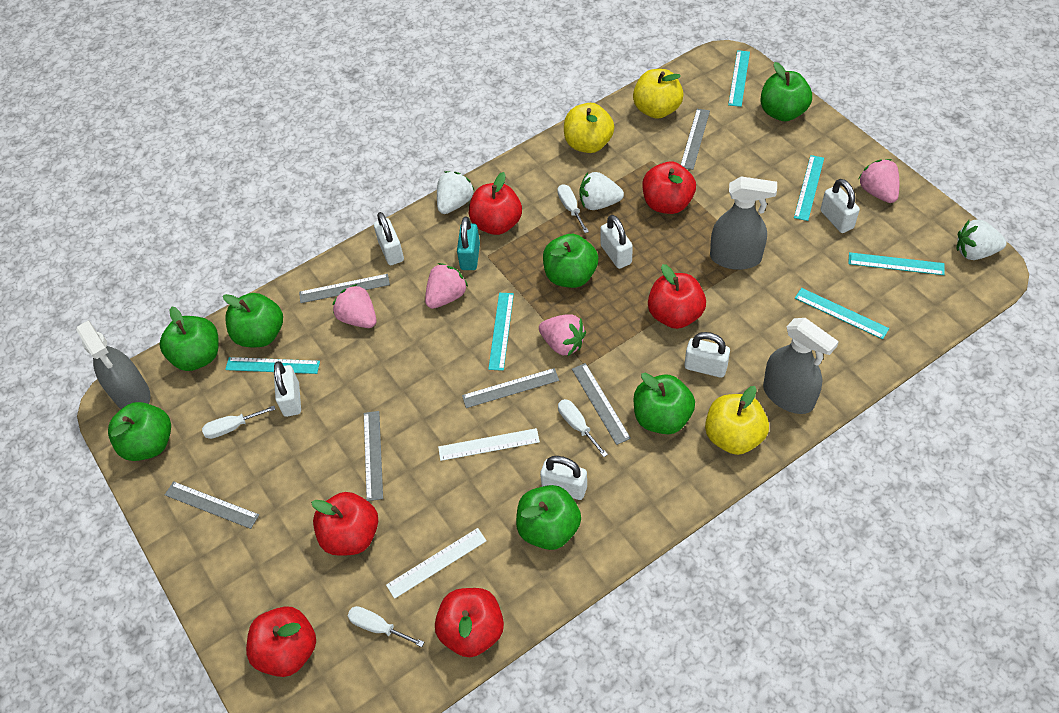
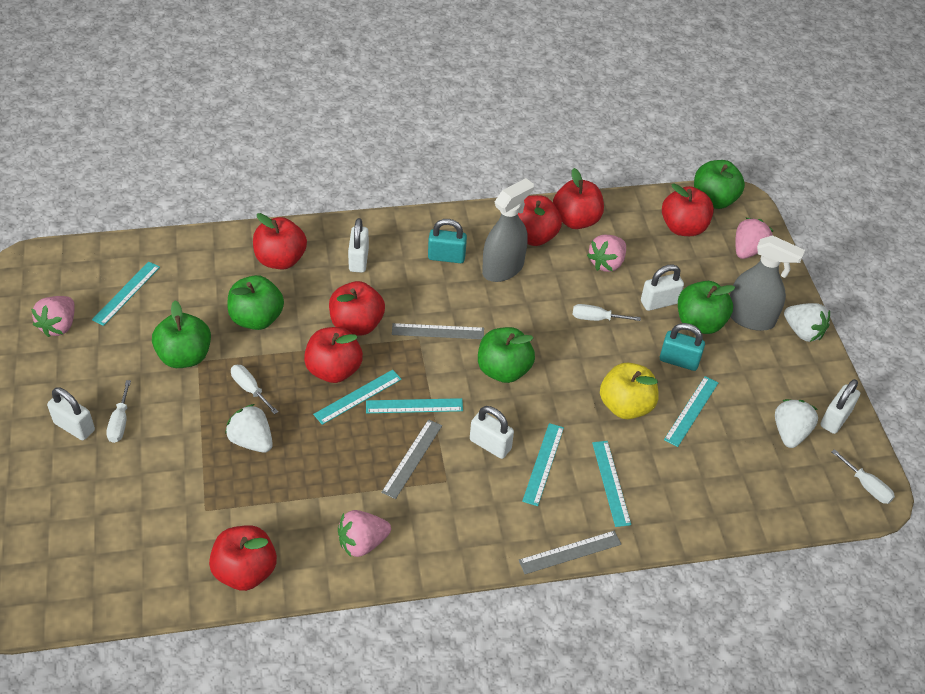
green apple: [108,402,171,461] [160,307,219,371] [223,293,283,347] [516,485,581,550] [543,234,598,288] [634,373,695,434] [760,62,812,121] = 7 -> [152,301,211,368] [227,275,284,330] [478,327,535,383] [678,281,735,334] [694,160,745,209] = 5
grey ruler: [165,481,259,529] [299,274,390,303] [364,411,383,501] [462,368,559,408] [572,363,631,445] [681,109,710,170] = 6 -> [381,419,442,499] [392,323,484,339] [519,531,621,574] = 3
grey spray bottle: [76,320,151,409] [710,176,777,270] [763,318,839,414] = 3 -> [482,178,534,282] [730,235,805,331] = 2
red apple: [246,606,316,677] [311,492,378,556] [435,588,504,657] [469,172,522,235] [643,161,696,214] [648,264,706,329] = 6 -> [209,525,277,591] [253,213,307,269] [304,327,363,383] [329,281,385,336] [518,195,562,246] [553,168,604,229] [662,184,714,236] = 7
turquoise padlock: [457,216,480,270] = 1 -> [428,219,467,263] [660,323,705,371] = 2
white padlock: [274,361,301,417] [374,212,404,265] [540,456,587,500] [600,215,633,269] [685,332,730,378] [820,179,860,233] = 6 -> [47,387,95,440] [348,218,369,272] [470,406,514,459] [641,264,684,311] [820,379,860,434] = 5
white ruler: [386,528,487,599] [438,428,540,461] = 2 -> none = 0
yellow apple: [564,103,614,153] [633,69,684,119] [705,386,769,455] = 3 -> [600,363,659,419] = 1

